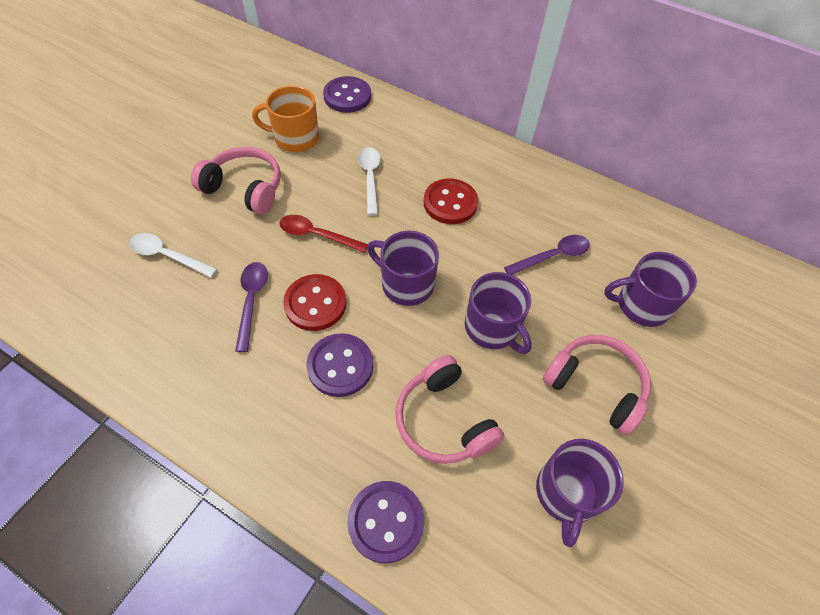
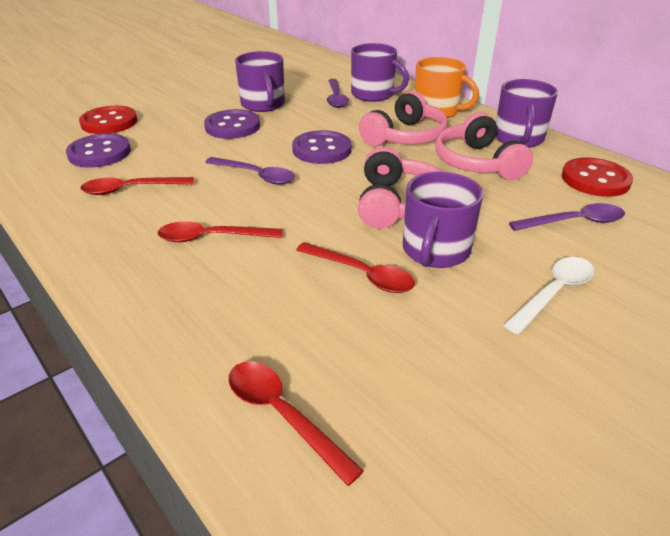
purple spoon: [235,262,268,352] [504,235,590,275] = 2 -> [205,157,295,185] [327,79,349,108] [509,203,625,231] = 3
red spoon: [280,215,368,253] = 1 -> [81,177,194,195] [158,221,283,242] [229,361,364,486] [296,242,415,293] = 4
white spoon: [129,233,217,278] [358,147,381,215] = 2 -> [504,257,594,334] = 1

